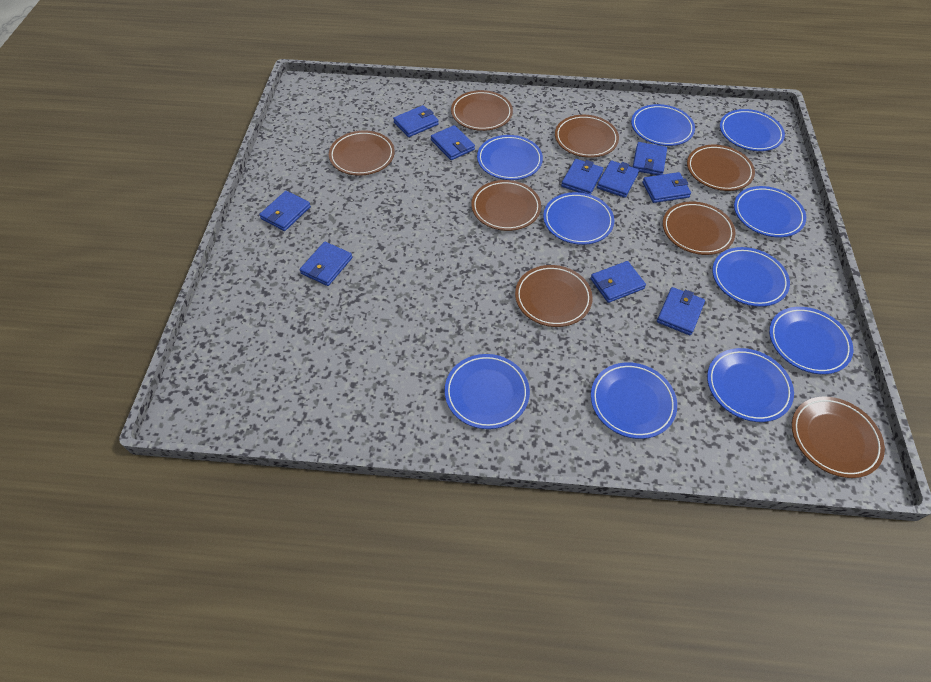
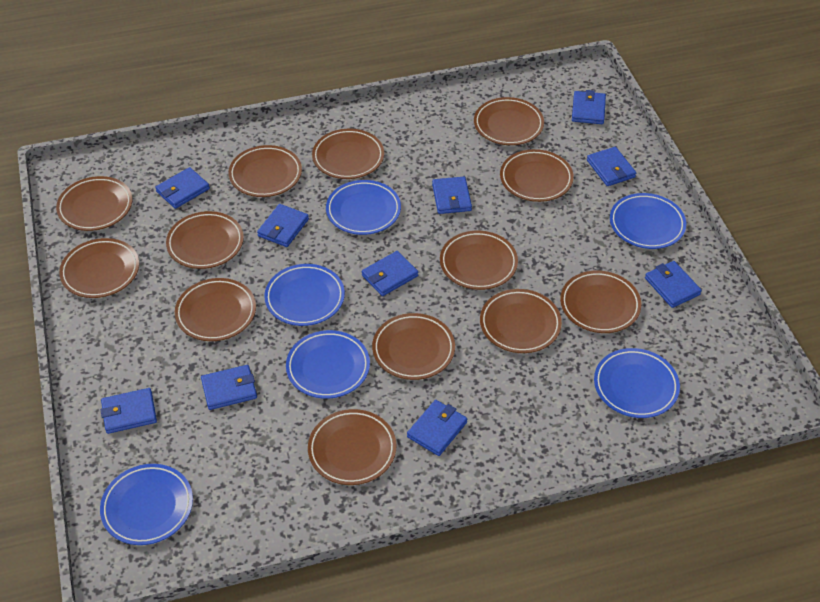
blue plate: [445,354,530,429] [477,135,543,180] [543,192,614,245] [591,362,677,439] [631,104,695,146] [707,348,794,422] [712,247,790,307] [720,109,785,151] [734,186,806,237] [769,307,853,374] = 10 -> [100,464,193,545] [264,264,345,326] [286,330,370,399] [326,180,401,235] [594,348,680,418] [610,193,686,249] = 6
brown plate: [329,130,395,176] [451,90,513,131] [471,180,541,231] [515,265,593,327] [555,115,619,158] [663,202,736,255] [687,145,755,191] [792,397,885,478] = 8 -> [56,176,132,231] [59,238,139,298] [166,211,244,269] [175,278,256,341] [228,145,302,197] [308,409,396,485] [312,129,384,179] [372,313,455,380] [440,231,518,290] [474,97,544,145] [480,289,562,353] [500,149,574,202] [560,270,641,333] = 13

